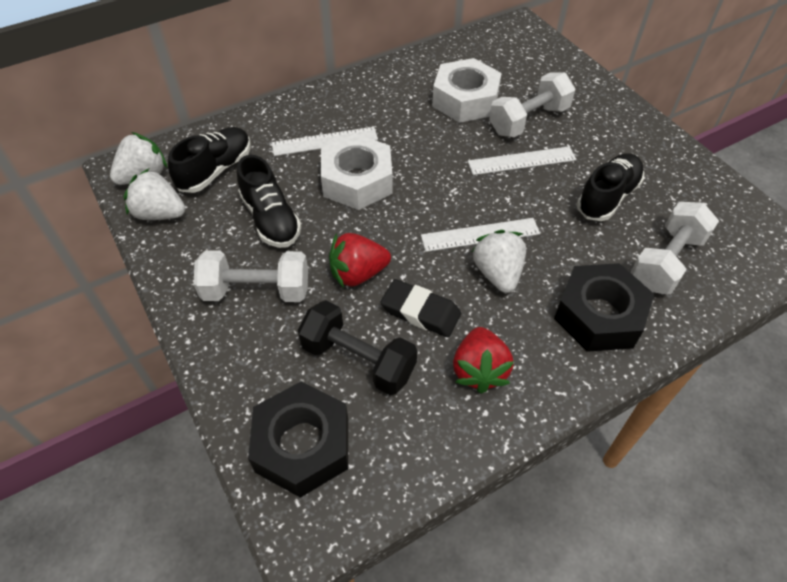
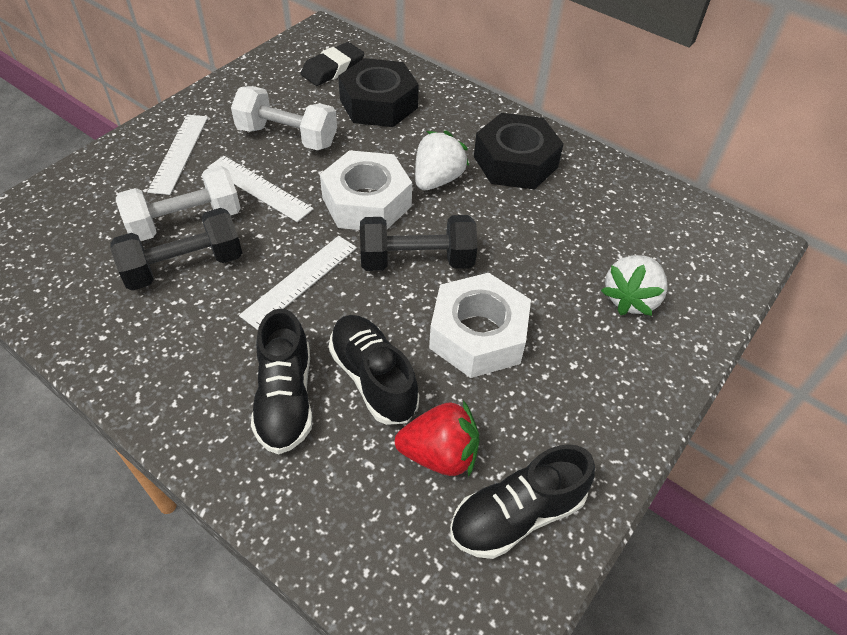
black dumbbell: [298,300,417,395] = 1 -> [110,208,242,291] [360,215,477,271] = 2
red strawberry: [329,233,391,288] [453,327,514,394] = 2 -> [395,400,480,477] = 1
white dumbbell: [194,250,308,302] [489,73,575,137] [631,202,719,294] = 3 -> [116,166,241,241] [231,86,337,150] = 2
white strawberry: [110,132,167,185] [124,169,185,220] [472,230,526,293] = 3 -> [415,130,469,190] [601,255,668,316] = 2

